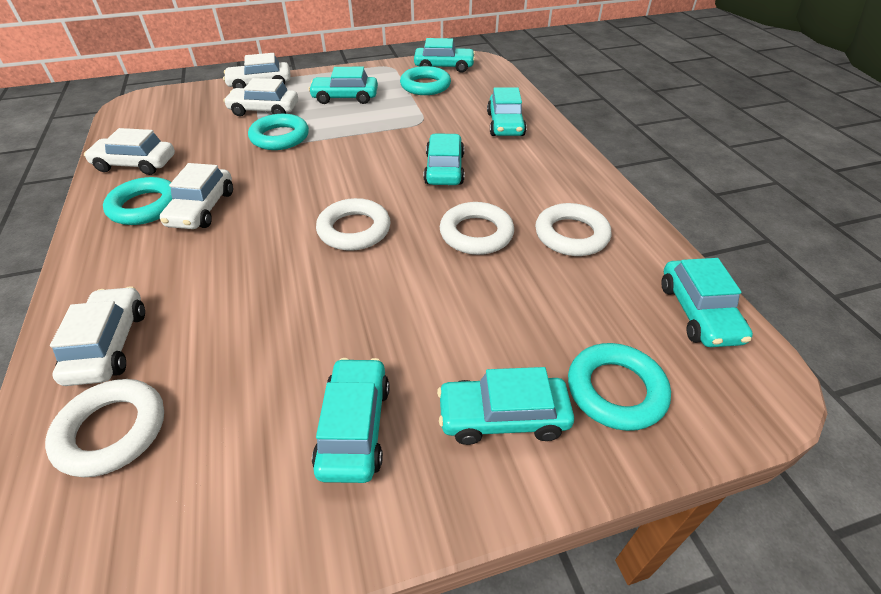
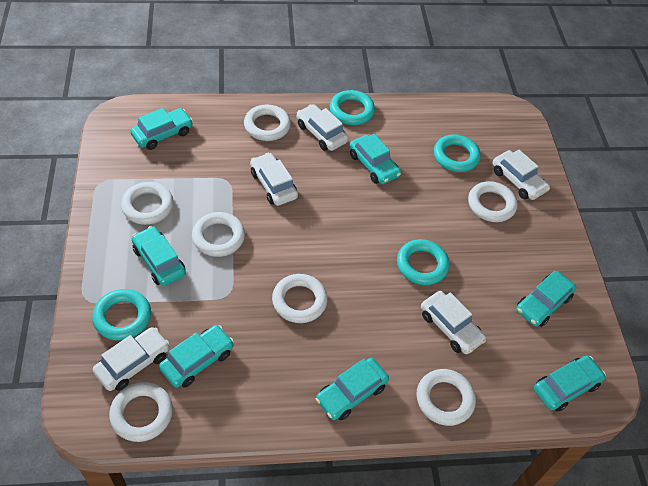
white ring: [45,379,164,477] [316,198,391,251] [440,202,514,255] [535,203,611,256] = 4 -> [109,382,173,442] [121,182,174,225] [192,212,245,257] [244,105,291,141] [272,274,328,323] [416,369,476,426] [468,181,518,222] = 7

